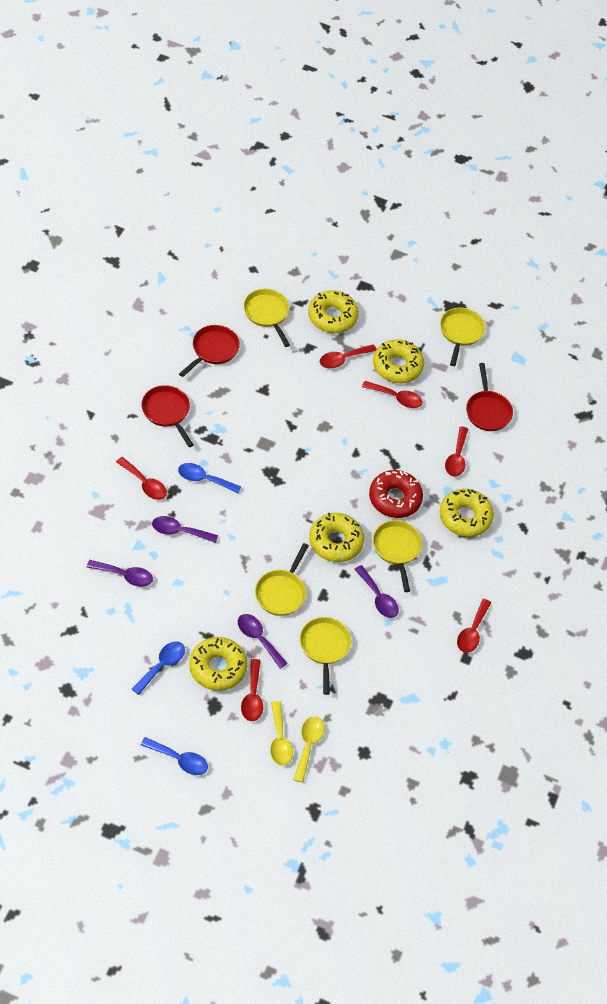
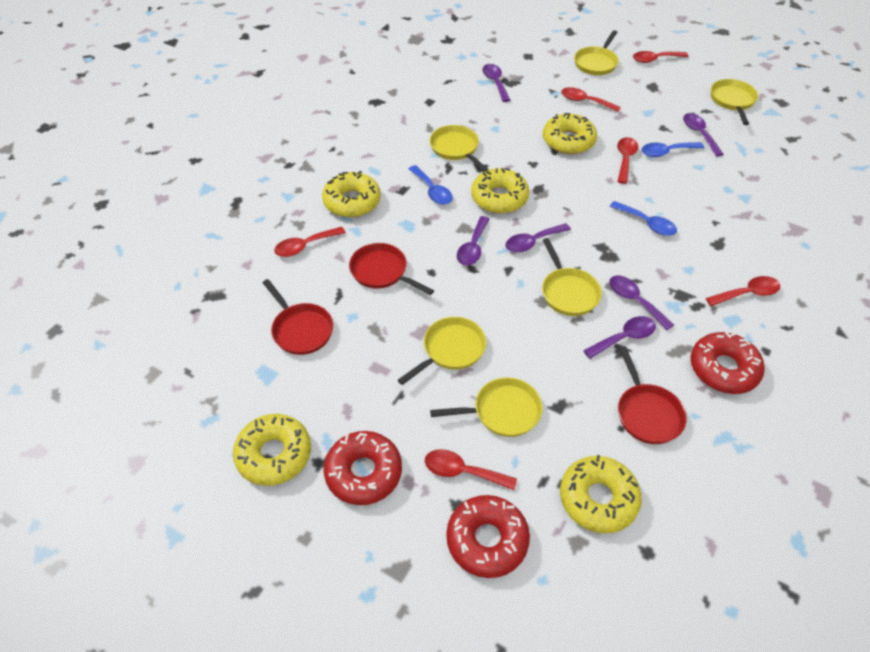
purple spoon: [87,560,153,587] [152,516,218,543] [238,614,288,669] [354,565,399,618] = 4 -> [457,216,490,266] [482,64,510,102] [506,223,571,253] [583,316,656,359] [609,275,674,330] [683,113,723,157] = 6
red donut: [369,470,423,518] = 1 -> [324,431,402,505] [446,495,530,578] [691,332,765,394] = 3
yellow pan: [243,289,290,347] [255,543,309,616] [300,617,351,695] [373,520,422,592] [440,307,485,366] = 5 -> [398,317,486,385] [430,125,489,172] [430,377,543,437] [542,238,602,316] [574,30,619,75] [711,79,758,125] = 6
yellow spoon: [270,701,293,766] [293,716,324,783] = 2 -> none = 0

